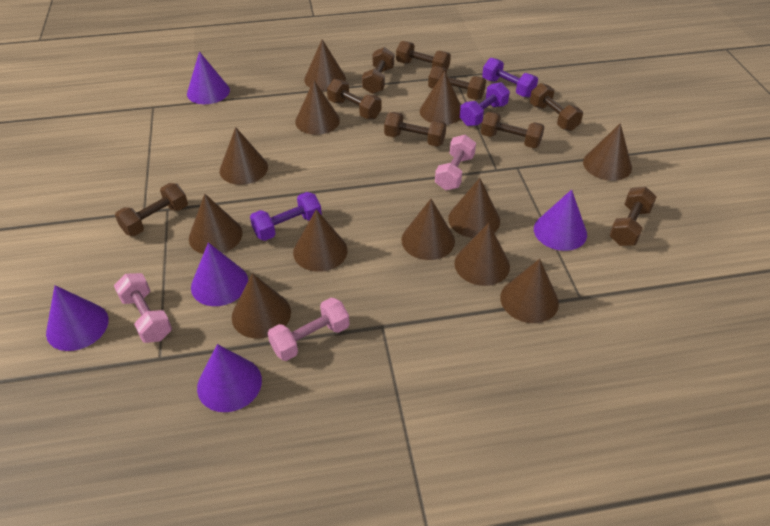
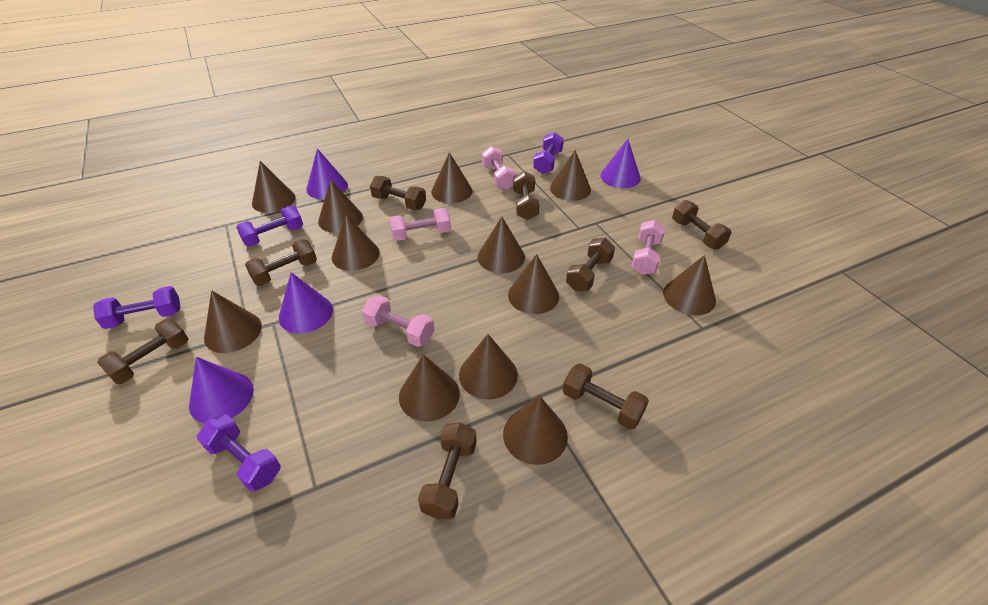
brown dumbbell: [115,183,188,236] [327,79,382,119] [362,47,394,94] [384,112,447,147] [396,41,451,70] [428,66,486,100] [481,111,544,148] [530,83,583,131] [609,187,657,246] = 9 -> [97,318,188,384] [245,239,317,286] [370,176,426,210] [418,422,477,519] [513,171,540,220] [563,363,649,430] [566,238,615,291] [672,200,731,249] = 8
pink dumbbell: [114,273,172,343] [268,298,349,361] [435,135,476,190] = 3 -> [362,295,434,347] [389,208,451,241] [482,146,516,190] [631,220,665,275] = 4
purple cone: [46,285,109,351] [187,51,230,104] [191,242,248,306] [197,344,262,412] [534,189,587,251] = 5 -> [189,357,254,423] [279,272,333,333] [306,148,348,199] [600,139,641,188] = 4
purple dumbbell: [250,192,322,241] [460,82,510,126] [482,58,538,97] = 3 -> [93,286,181,329] [197,414,281,492] [236,206,303,247] [533,132,564,174] = 4

